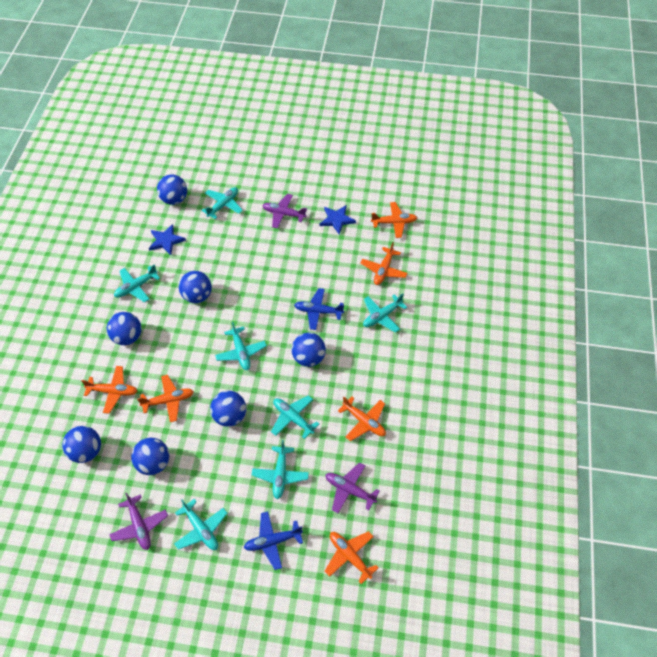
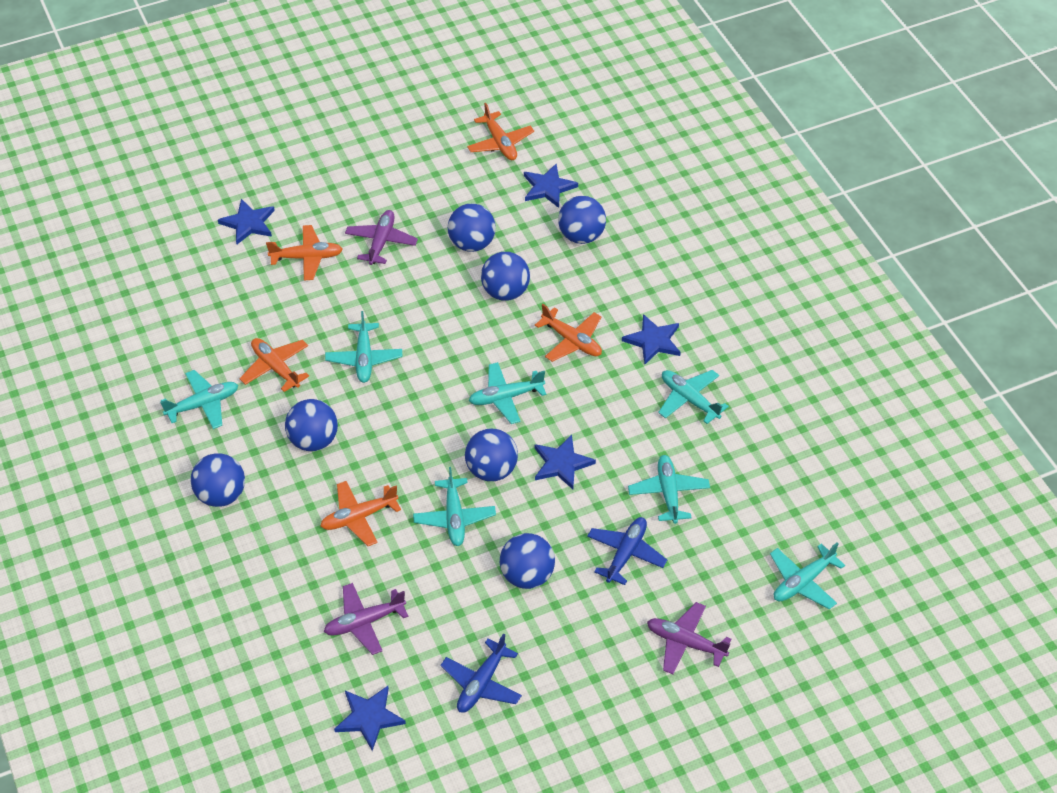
blue star: [149,224,186,255] [319,205,356,234] = 2 -> [218,199,275,244] [334,686,406,751] [524,164,578,208] [535,435,596,489] [622,314,681,364] = 5
orange plane: [82,366,137,414] [137,375,194,422] [325,531,379,584] [338,396,386,441] [360,242,408,285] [371,202,417,238] = 6 -> [240,338,309,392] [266,225,343,281] [320,481,401,546] [467,103,534,160] [535,304,602,362] = 5

